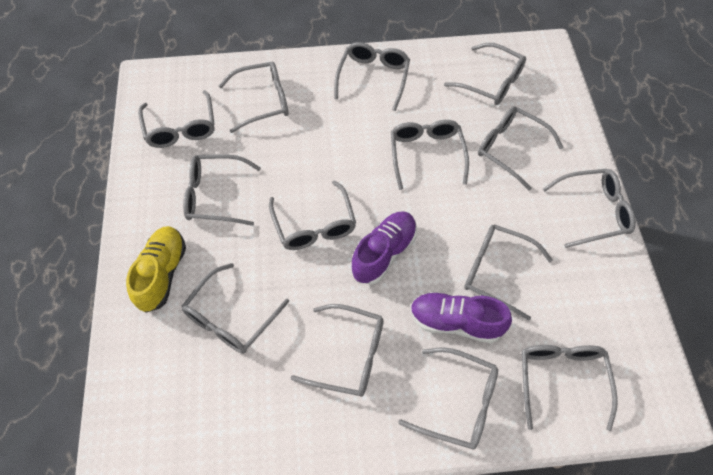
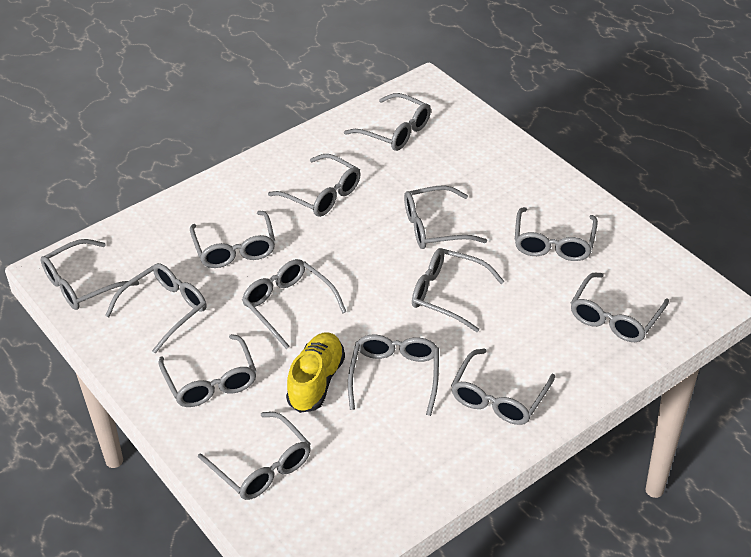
purple shoe: [351,211,417,285] [410,292,512,343] = 2 -> none = 0

